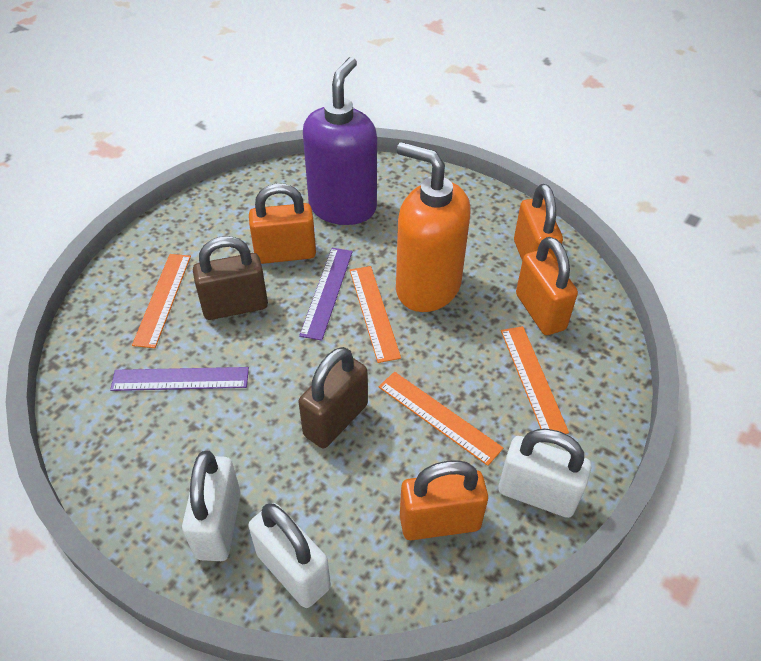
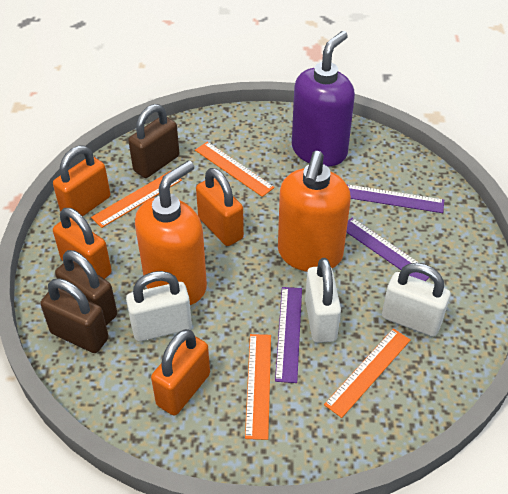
brown padlock: [193,236,268,320] [298,347,368,448] = 2 -> [40,278,109,353] [55,250,117,325] [128,104,179,178] = 3
orange soap dispenser: [396,142,471,312] = 1 -> [135,161,207,305] [278,151,351,272] = 2
purple ruler: [110,367,249,391] [299,248,353,341] = 2 -> [275,287,302,383] [346,218,430,281] [347,184,444,213] = 3

